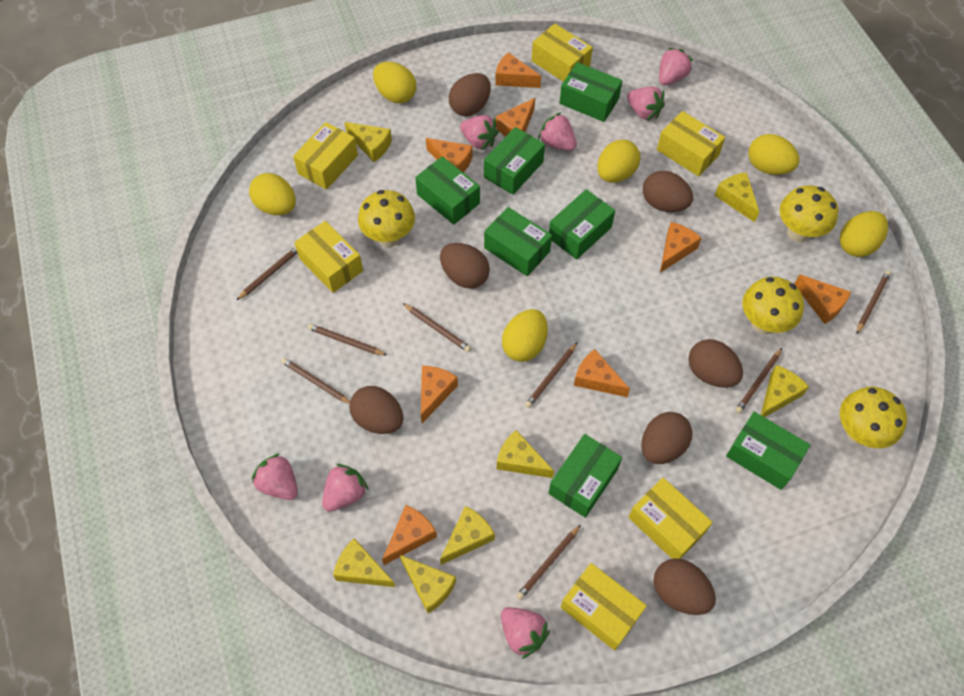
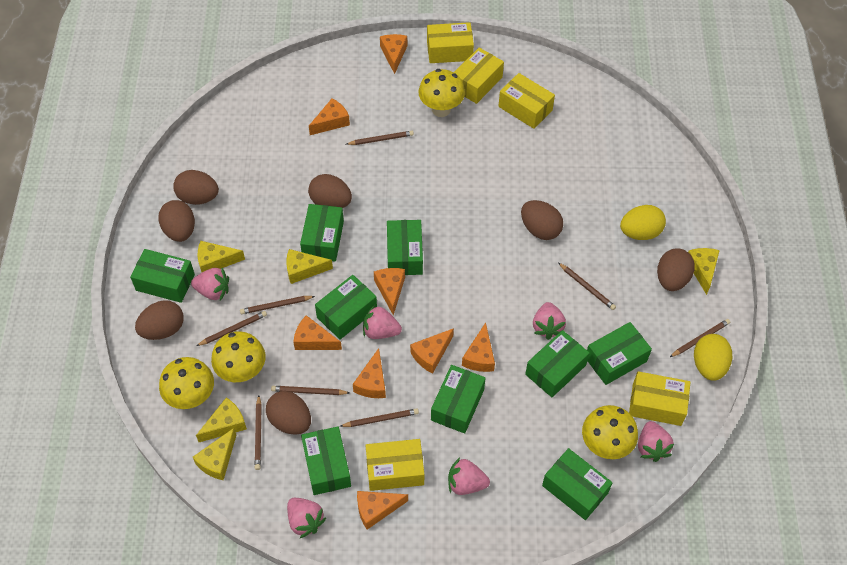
green box: [415,156,480,225] [484,127,545,195] [484,207,552,276] [549,189,615,260] [549,434,622,518] [560,62,622,122] [726,412,810,490] = 7 -> [130,249,195,303] [300,204,344,262] [301,426,351,495] [315,275,377,340] [387,220,423,275] [431,365,486,434] [525,330,590,397] [542,448,613,520] [587,322,652,385] = 9
pink strawberry: [252,453,298,500] [322,464,369,512] [460,115,499,150] [501,607,550,659] [538,112,577,151] [627,86,665,121] [659,48,693,85] = 7 -> [191,268,229,301] [287,498,326,538] [363,305,402,339] [448,457,490,495] [533,302,566,340] [638,421,674,462] = 6
yellow box: [293,122,358,190] [294,221,363,293] [532,24,593,82] [561,563,647,650] [628,478,713,559] [657,111,725,177] = 6 -> [365,439,424,491] [427,22,474,63] [454,48,504,104] [498,73,555,129] [629,371,690,426] = 5
yellow cheese: [333,538,395,587] [344,122,392,162] [400,555,456,613] [440,506,495,565] [497,430,554,478] [715,172,759,222] [761,365,809,417] = 7 -> [193,428,236,480] [196,397,247,442] [198,241,245,272] [286,249,333,284] [688,248,720,295] = 5
yellow egg: [249,173,296,215] [373,62,416,103] [502,309,548,362] [597,140,640,183] [749,134,799,175] [840,211,888,257] = 6 -> [620,205,666,240] [694,334,732,381] = 2

